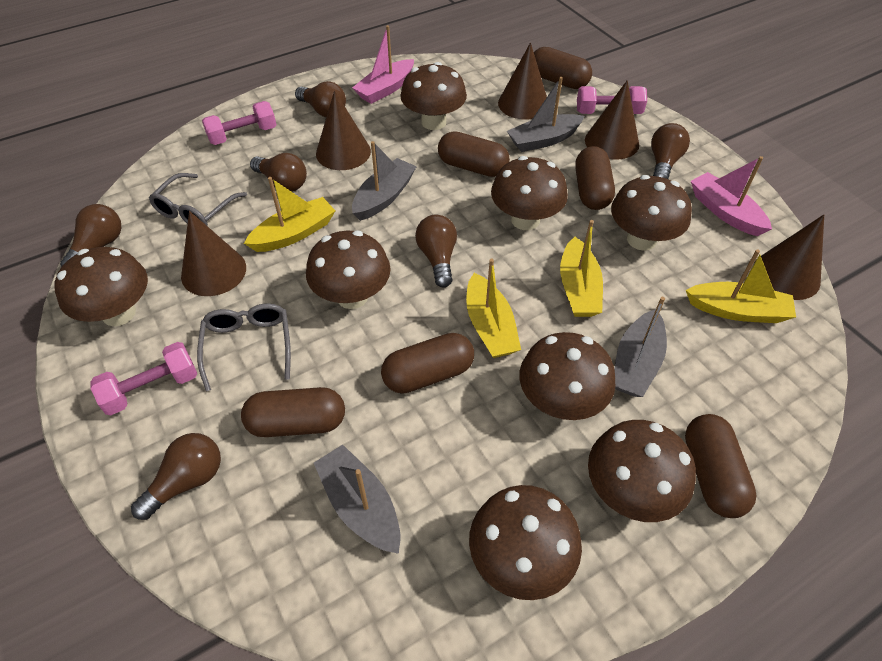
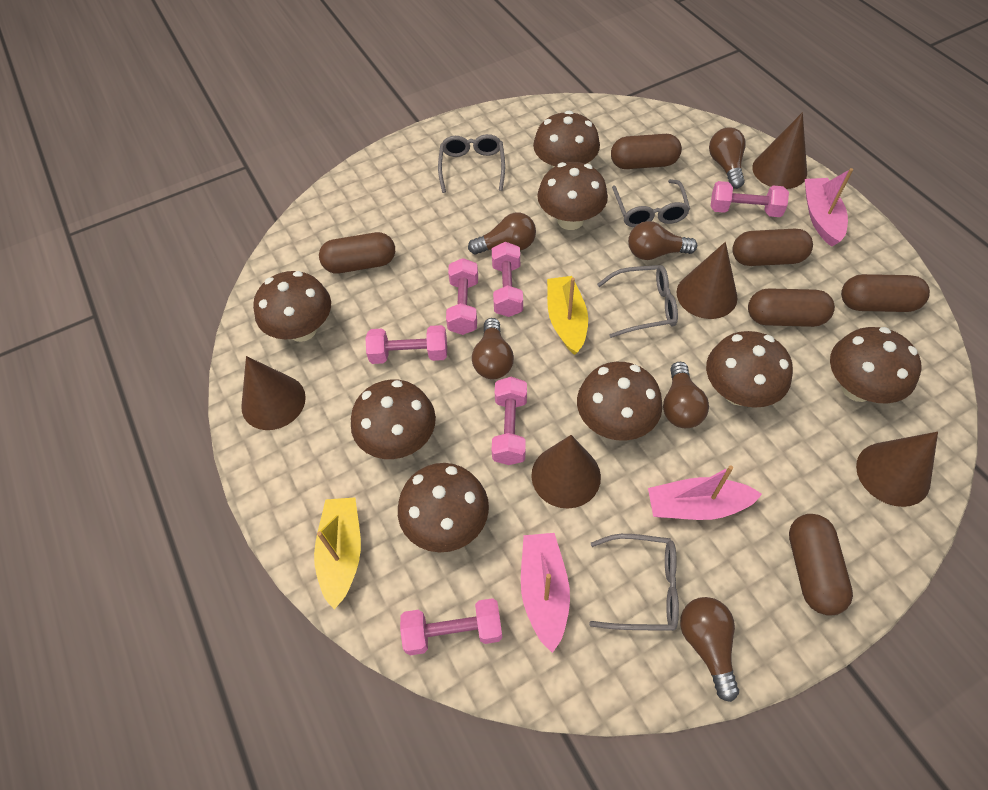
grey boat: [314,445,401,554] [352,141,417,221] [507,77,585,152] [614,297,667,397] = 4 -> none = 0
grey glasses: [149,173,247,226] [197,303,291,391] = 2 -> [438,134,505,193] [589,534,679,631] [597,265,678,338] [612,179,690,227] = 4
pink boat: [352,25,414,104] [691,156,772,236] = 2 -> [521,533,570,653] [648,465,762,520] [805,168,853,247] = 3
pink dumbbell: [90,342,197,415] [202,101,277,145] [577,86,647,114] = 3 -> [365,325,447,364] [400,598,502,655] [446,258,478,335] [492,242,523,317] [492,377,527,465] [711,181,789,217] = 6
yellow boat: [244,177,335,252] [466,259,521,358] [560,220,603,317] [686,249,796,323] = 4 -> [314,497,361,609] [547,276,588,355] = 2

